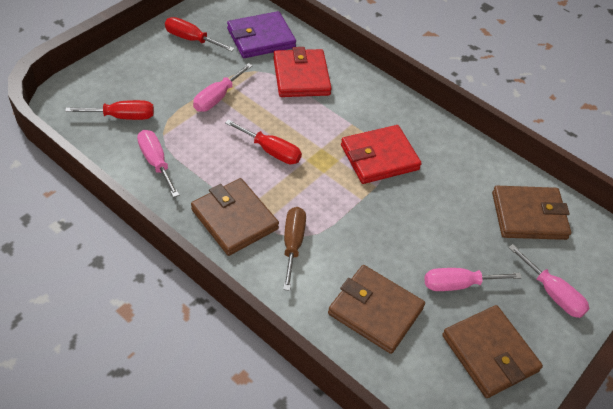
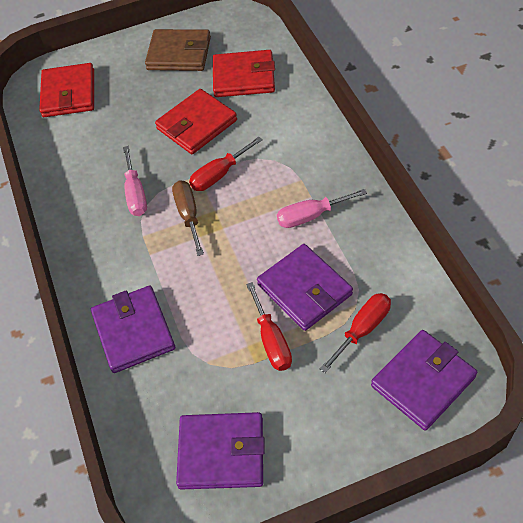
brown wallet: [191,178,279,256] [328,265,425,354] [442,305,543,398] [492,186,571,240] = 4 -> [145,29,211,71] = 1
pink screwdriver: [137,130,179,197] [193,63,253,112] [424,268,522,291] [508,244,590,318] = 4 -> [123,146,147,216] [277,189,367,228] = 2
purple wallet: [227,11,296,58] = 1 -> [91,286,175,373] [176,412,265,490] [257,244,353,331] [371,330,478,431] = 4
red wallet: [273,47,332,97] [341,125,422,184] = 2 -> [39,63,94,117] [155,89,237,154] [213,50,275,97] = 3

